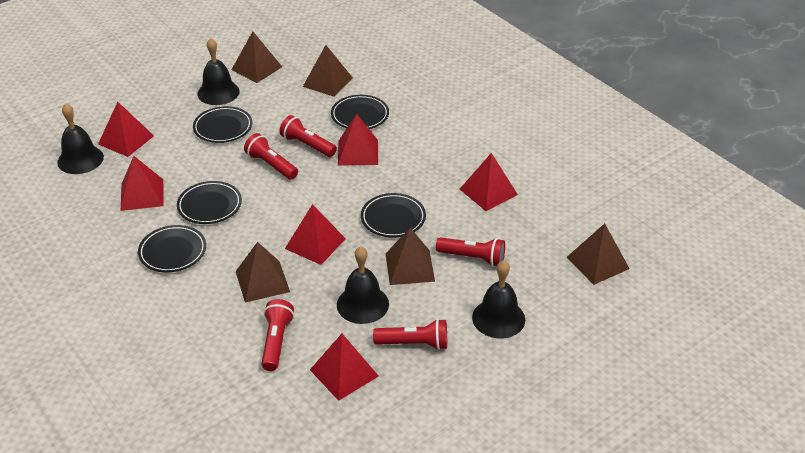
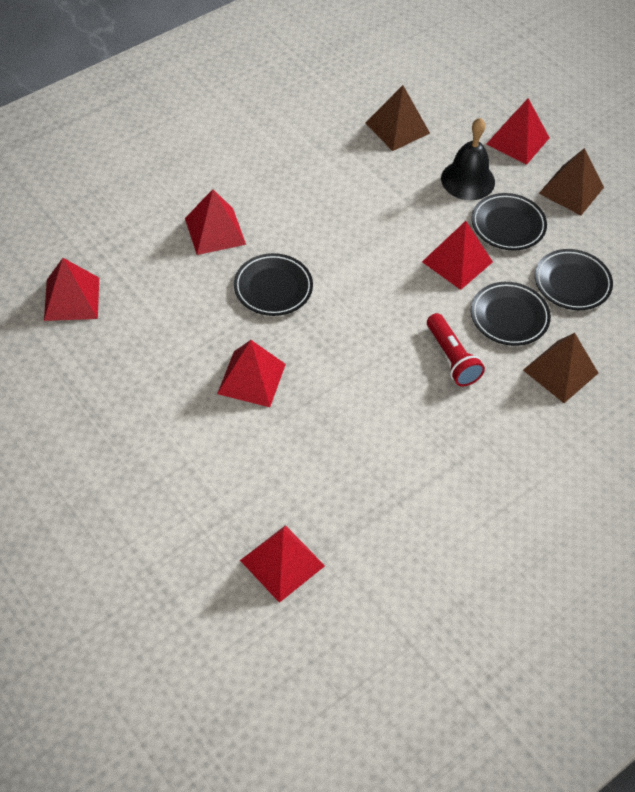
black bell: [57,103,104,174] [198,38,240,105] [337,246,389,324] [472,260,525,339] = 4 -> [441,118,495,200] = 1
black plate: [138,225,206,272] [177,181,242,224] [193,106,252,143] [331,95,389,129] [361,193,426,237] = 5 -> [234,253,313,316] [471,193,547,251] [471,282,551,346] [535,249,613,310] = 4
brown pyramid: [231,31,282,83] [236,242,290,302] [303,45,353,97] [385,228,435,285] [567,223,629,285] = 5 -> [366,85,430,151] [523,333,598,403] [539,148,604,215] = 3
red flashlight: [244,133,298,180] [261,299,294,371] [279,115,337,157] [373,319,447,350] [436,237,505,267] = 5 -> [427,313,485,386] = 1

